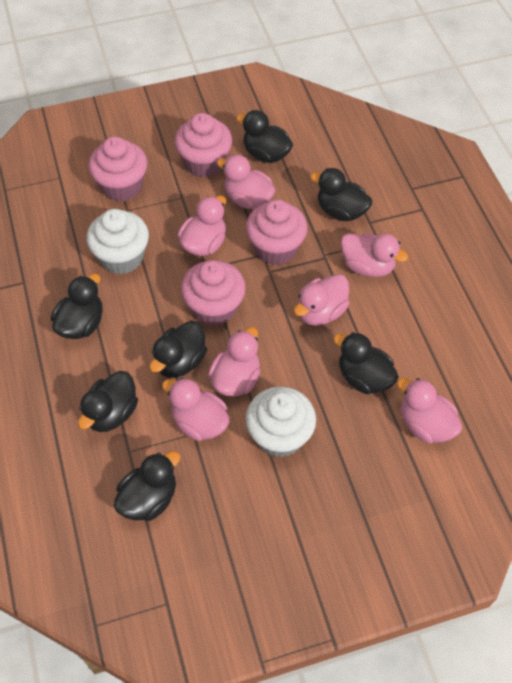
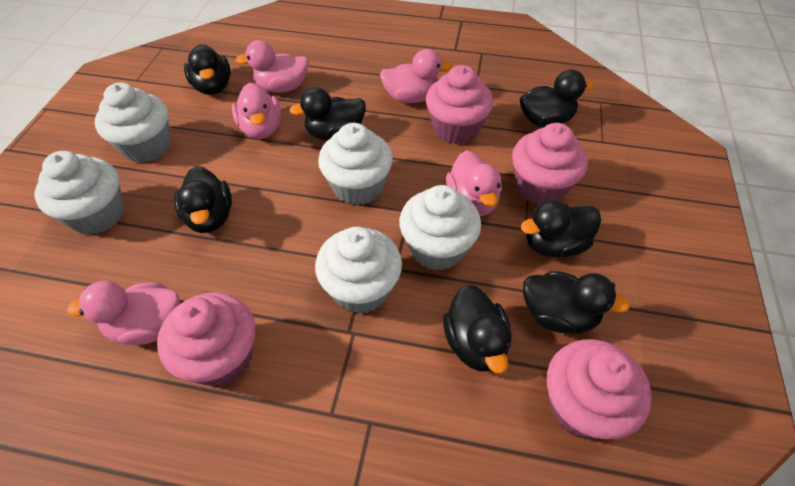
pink duck: [162,378,230,441] [178,196,226,256] [208,327,260,396] [217,155,276,209] [294,274,349,326] [340,233,408,277] [397,378,462,443] = 7 -> [67,281,180,345] [232,83,281,139] [236,40,309,93] [380,49,452,103] [446,150,502,216] = 5
white cupcake: [87,209,149,274] [245,386,316,457] = 2 -> [35,151,124,235] [95,82,171,163] [315,227,402,314] [318,123,393,206] [399,185,481,271] = 5

